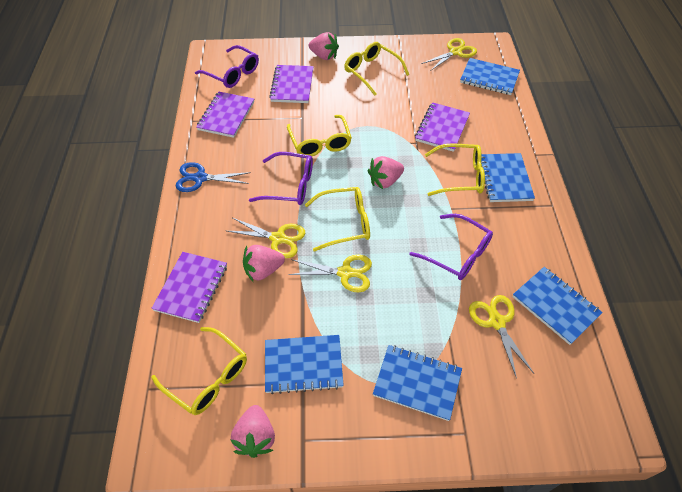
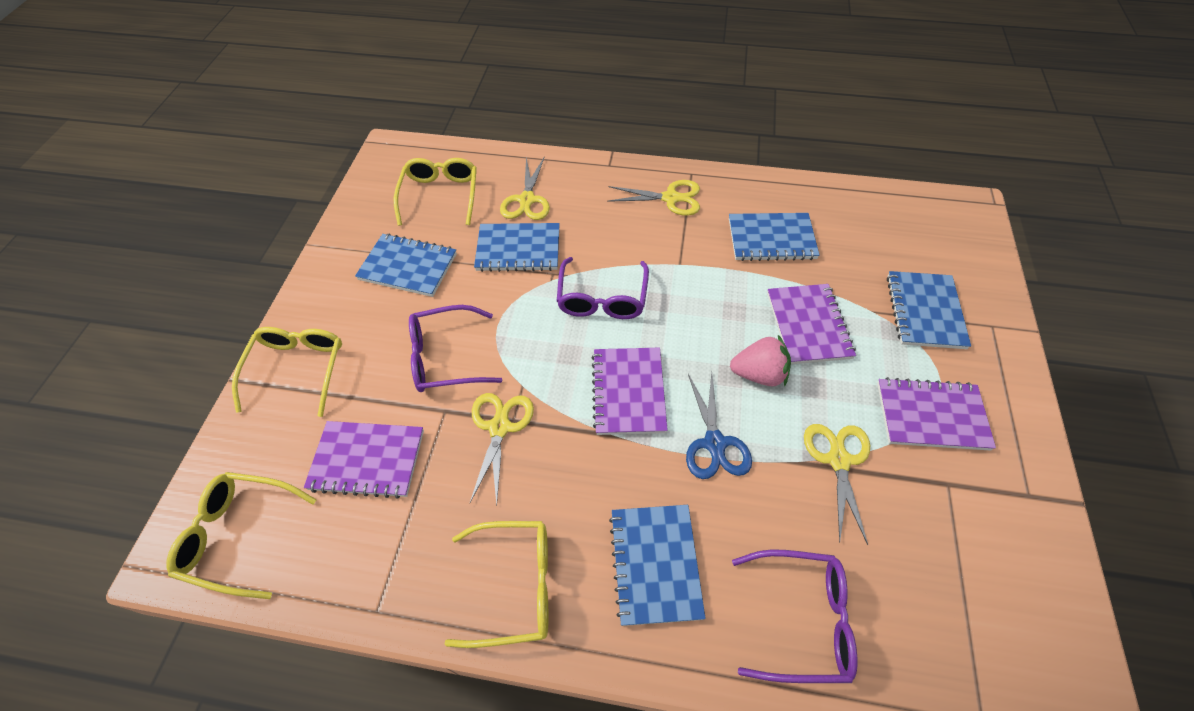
pink strawberry: [231,405,275,458] [243,245,285,281] [309,32,339,60] [368,156,404,189] = 4 -> [730,335,791,387] = 1
yellow glasses: [151,327,247,415] [287,115,352,156] [305,187,370,252] [344,42,409,96] [425,143,485,196] = 5 -> [166,472,317,599] [232,327,342,417] [394,158,477,226] [445,521,548,648] = 4

